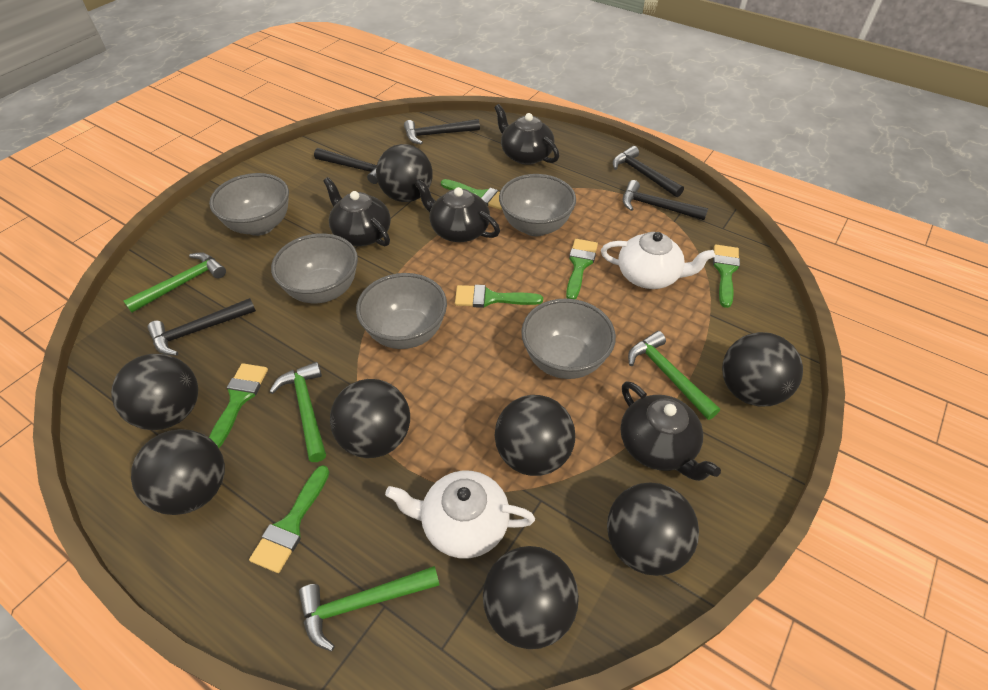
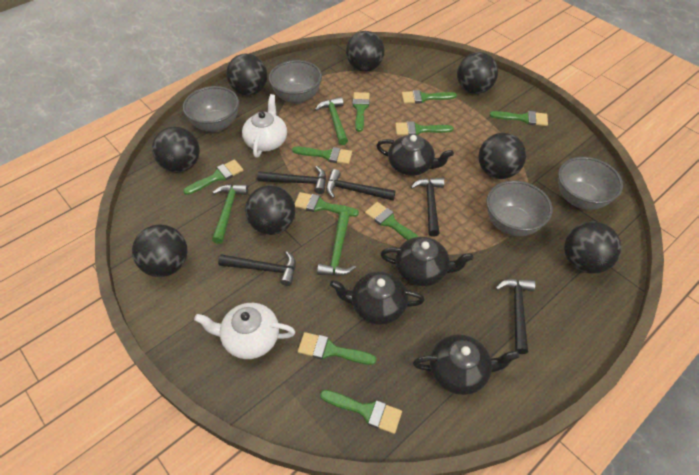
green brush: [209,363,268,448] [249,465,330,573] [441,179,502,210] [455,285,543,308] [566,239,598,299] [713,245,740,308] = 6 -> [183,159,244,195] [292,147,352,164] [295,192,359,217] [298,332,376,365] [320,390,402,434] [352,92,370,132] [365,202,419,240] [395,121,454,136] [402,90,457,104] [490,111,548,126] = 10
green hammer: [123,252,226,313] [269,362,326,462] [299,566,439,651] [628,331,720,420] = 4 -> [212,184,248,244] [315,97,348,145] [317,212,356,276] = 3
grey bowl: [209,173,289,236] [271,234,358,303] [356,273,447,349] [499,174,576,236] [521,299,616,379] = 5 -> [183,86,239,132] [269,60,322,104] [486,180,553,236] [558,157,623,210] = 4

